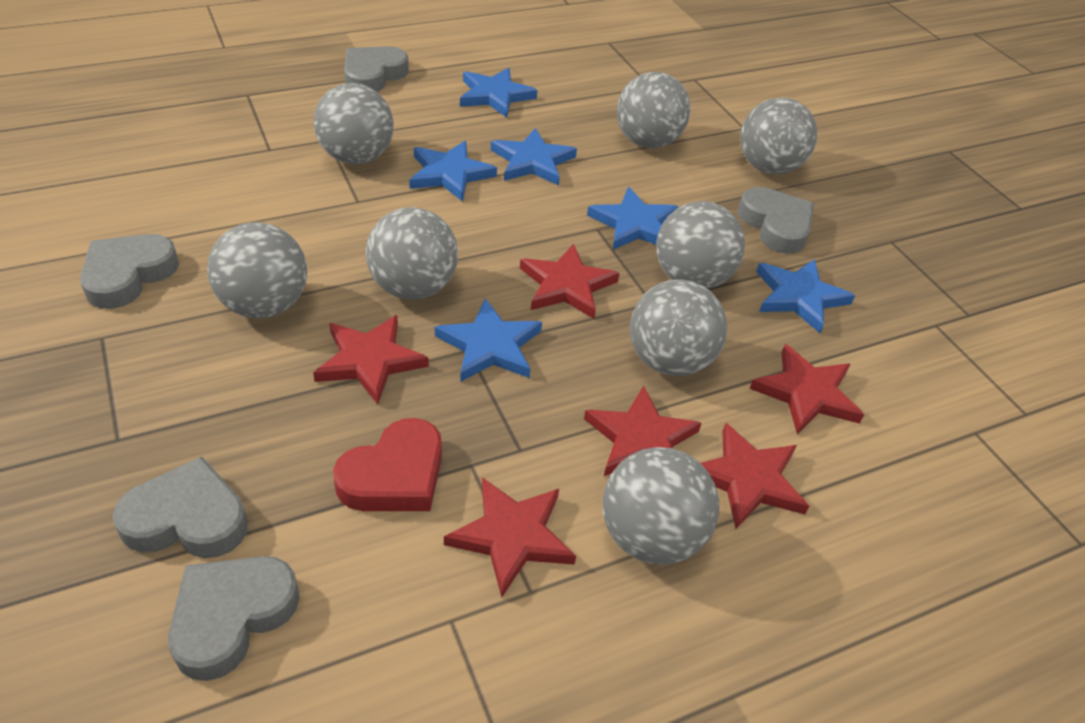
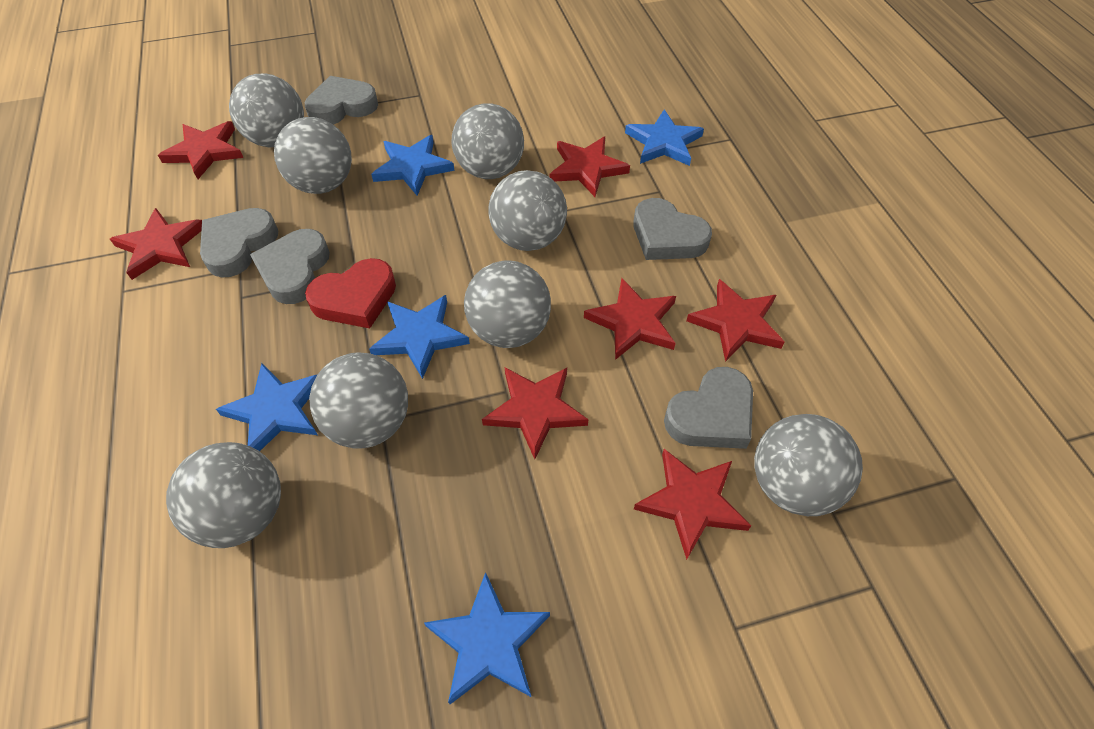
blue star: [409,141,497,202] [435,298,542,382] [460,68,538,118] [491,128,577,186] [587,187,679,250] [756,259,855,333] = 6 -> [216,363,318,451] [369,295,470,379] [371,135,454,196] [424,572,550,704] [625,109,704,166] = 5
red star: [313,315,429,404] [444,477,576,597] [520,244,620,319] [584,385,702,476] [700,423,809,529] [750,344,864,435] = 6 -> [110,208,202,280] [158,121,243,179] [482,368,589,459] [549,137,630,197] [584,278,676,360] [634,449,751,560] [686,279,785,362] = 7

